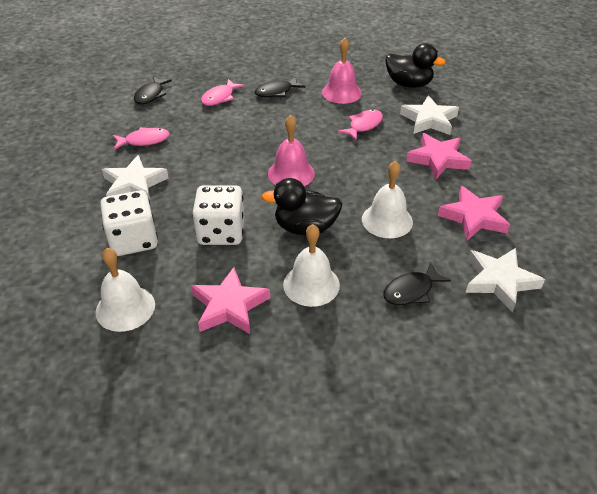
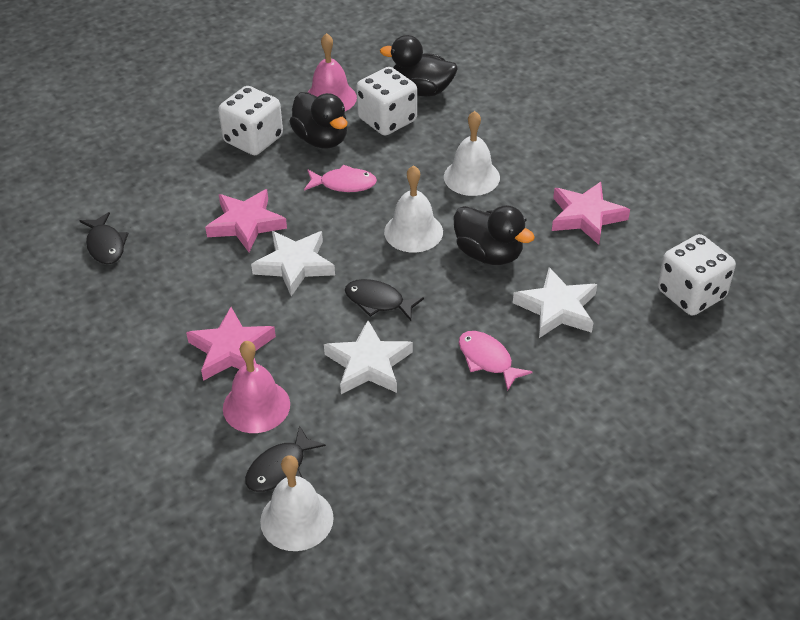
black duck: [261,178,342,235] [385,43,446,88] = 2 -> [289,92,347,148] [380,35,458,96] [453,205,535,265] = 3
pink fish: [113,127,170,150] [201,79,245,106] [338,109,383,141] = 3 -> [304,164,377,192] [459,331,533,391] = 2
white dice: [100,190,158,256] [192,185,244,245] = 2 -> [218,86,283,155] [356,67,417,135] [658,234,736,315] = 3

